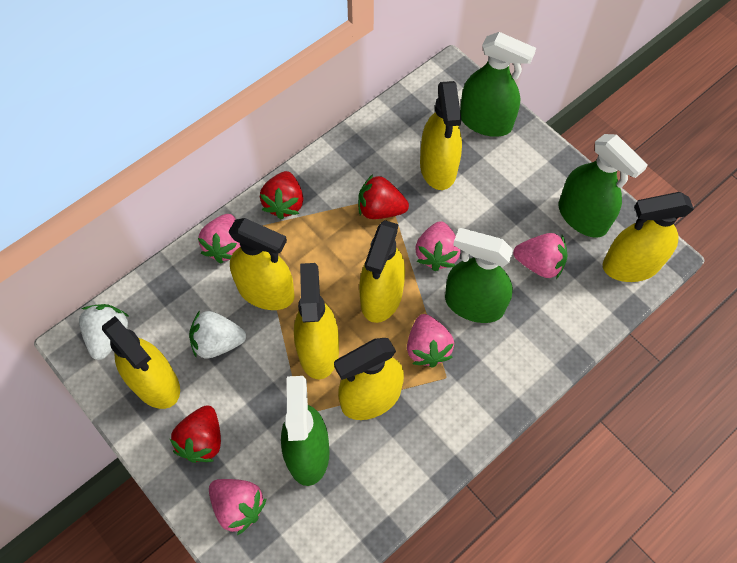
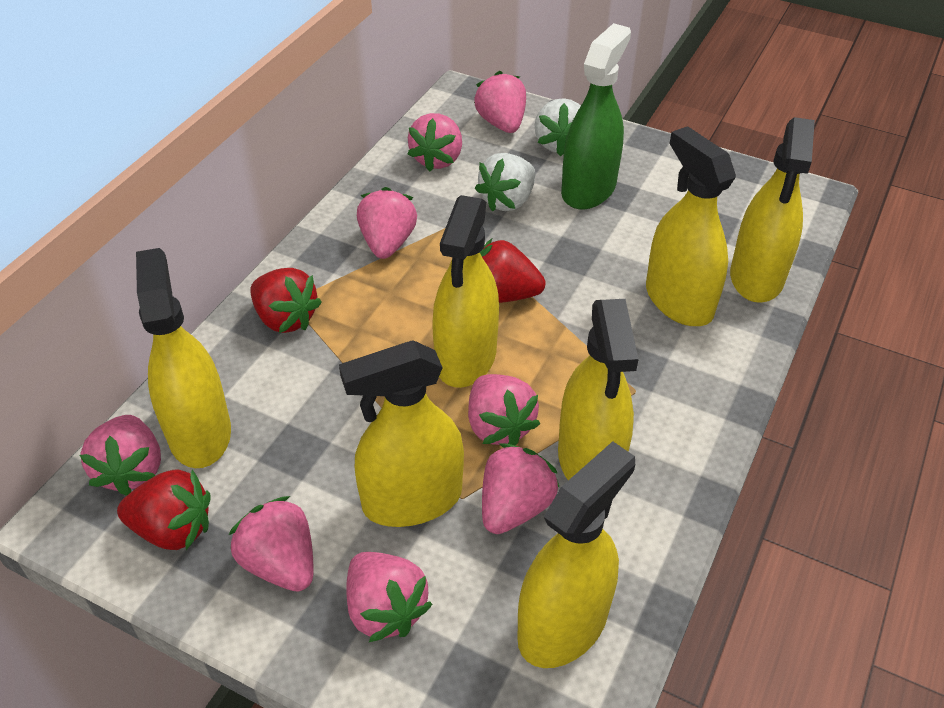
green spray bottle: [281,376,330,486] [445,228,513,323] [460,32,536,137] [559,134,648,238] = 4 -> [561,23,631,209] = 1
pink strawberry: [198,214,241,263] [209,479,267,535] [407,314,454,368] [415,221,461,271] [513,233,568,279] = 5 -> [79,415,161,496] [229,496,314,592] [346,552,433,642] [357,187,417,259] [408,113,462,171] [468,374,540,446] [474,71,526,133] [482,443,560,534] = 8

